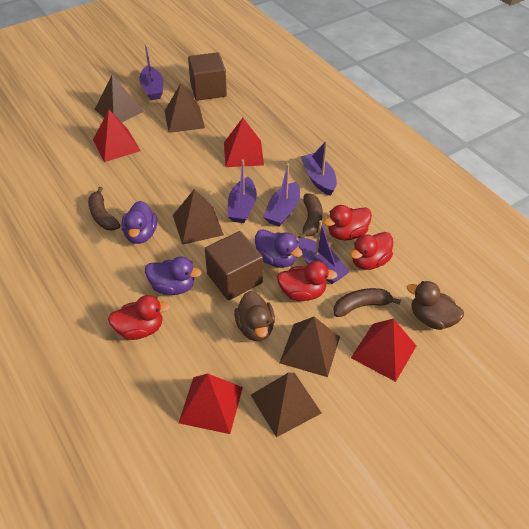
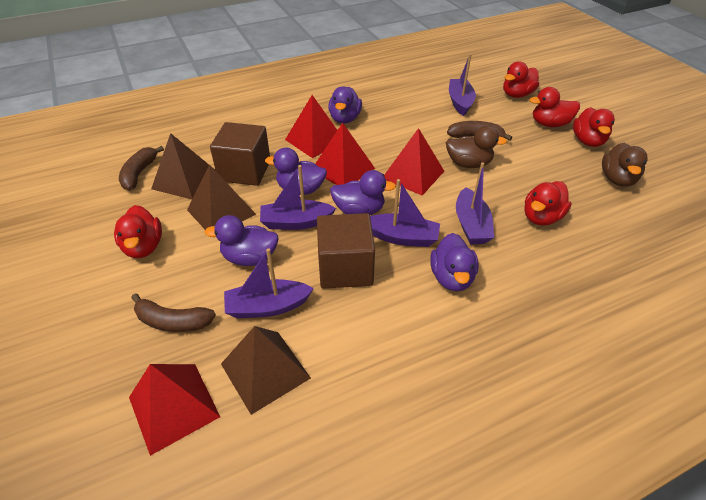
brown pyramid: [95,75,144,122] [165,83,205,133] [173,189,224,245] [251,373,322,437] [280,317,340,377] = 5 -> [151,133,216,199] [187,164,256,230] [221,326,311,415] = 3
purple duck: [121,201,157,244] [145,257,201,295] [255,229,303,268] = 3 -> [204,215,279,266] [265,148,327,195] [328,87,362,123] [330,170,396,215] [430,233,479,291] = 5
red duck: [108,295,170,340] [277,261,337,301] [323,205,372,240] [350,232,393,270] = 4 -> [114,205,162,258] [503,61,539,98] [524,181,572,226] [529,87,580,127] [573,107,615,147] = 5

